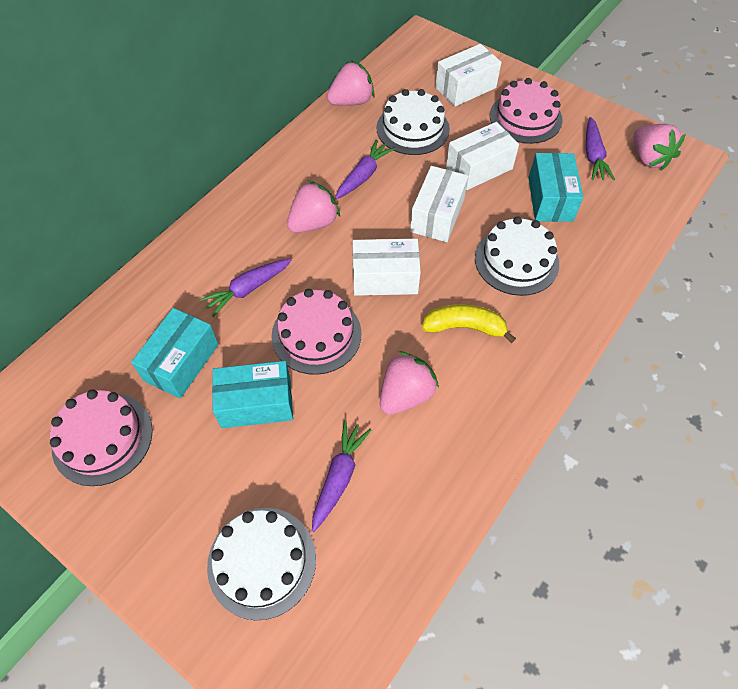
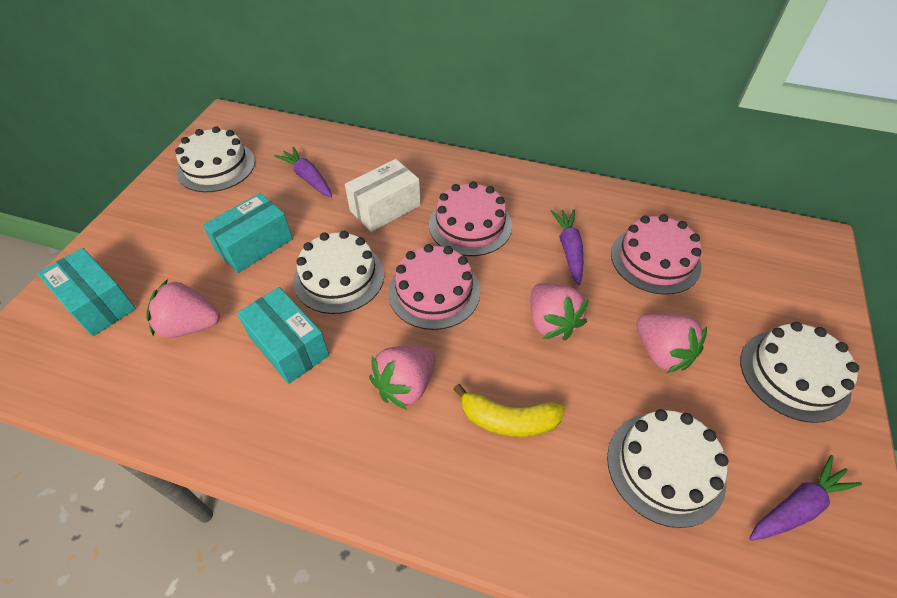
purple carrot: [199,258,292,317] [312,420,371,532] [335,140,395,199] [586,117,615,180] = 4 -> [275,147,332,197] [551,209,583,285] [749,455,862,541] = 3
white box: [353,239,421,296] [410,166,468,242] [435,44,502,107] [446,122,519,190] = 4 -> [345,159,421,232] = 1
white cake: [207,508,316,620] [377,89,450,155] [475,216,559,296] = 3 -> [175,126,255,192] [293,231,384,314] [607,409,728,528] [740,322,859,423] = 4

